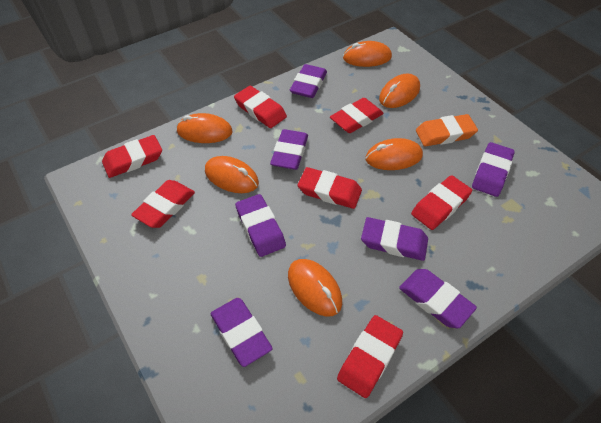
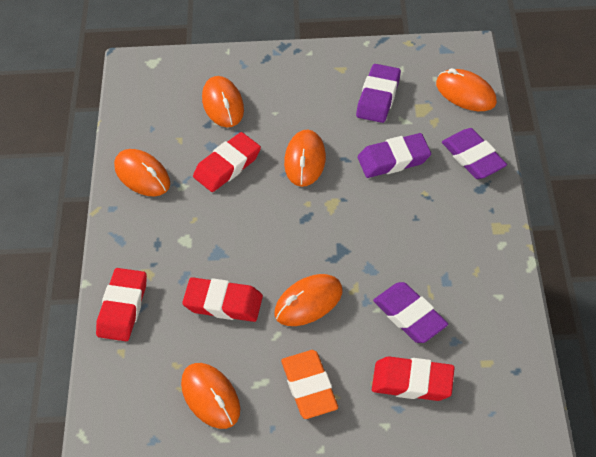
purple eraser: [211,298,273,367] [235,194,286,257] [270,129,308,170] [290,64,327,98] [361,217,428,261] [399,269,477,328] [472,142,515,197] = 7 -> [356,64,401,123] [358,133,431,178] [373,282,448,343] [442,128,507,179] = 4
red eraser: [102,135,162,178] [131,180,195,228] [234,86,287,128] [298,167,362,209] [330,98,384,133] [337,315,403,398] [411,175,472,230] = 7 -> [96,268,147,341] [182,277,263,322] [193,132,261,192] [372,356,455,401] = 4

